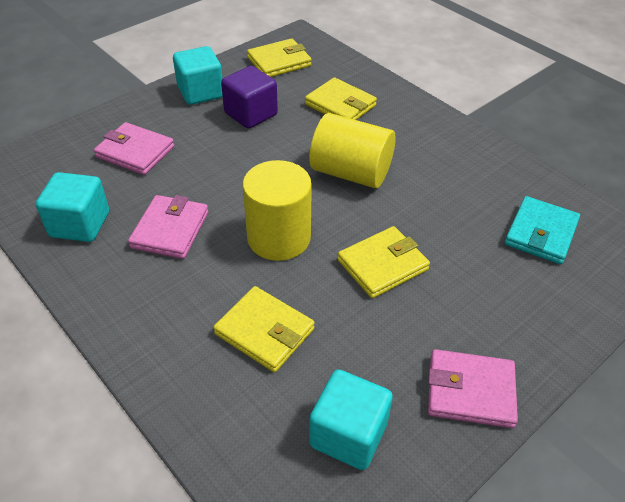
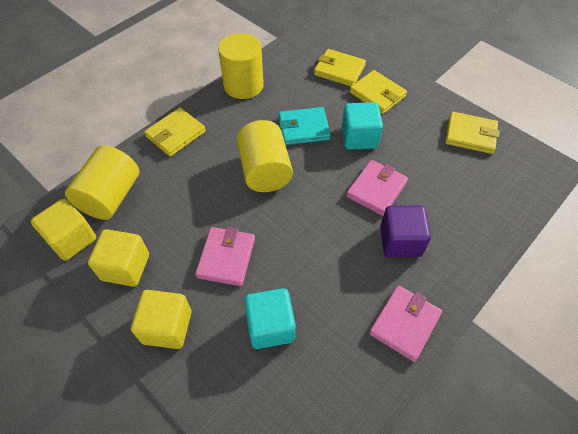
turquoise cube: [36,172,109,242] [173,46,223,105] [309,370,393,470] = 3 -> [244,288,296,349] [342,102,383,150] = 2
yellow cube: none = 0 -> [31,199,96,261] [88,229,149,287] [131,290,192,349] = 3
yellow cylinder: [242,160,312,261] [309,113,396,188] = 2 -> [65,145,139,220] [218,33,264,99] [237,120,293,192] = 3

